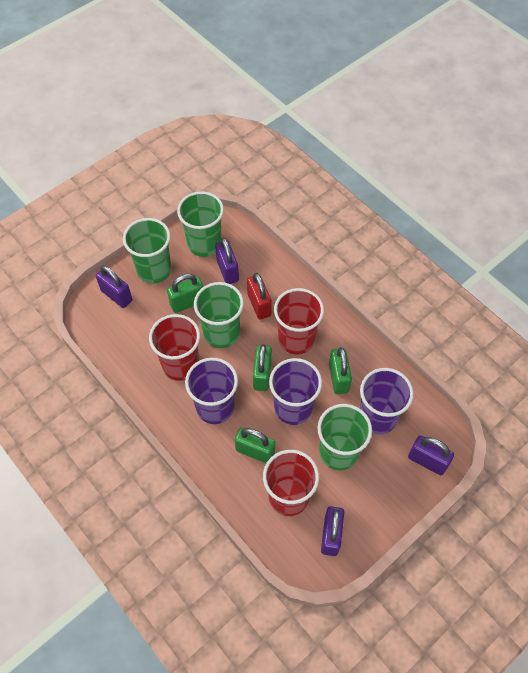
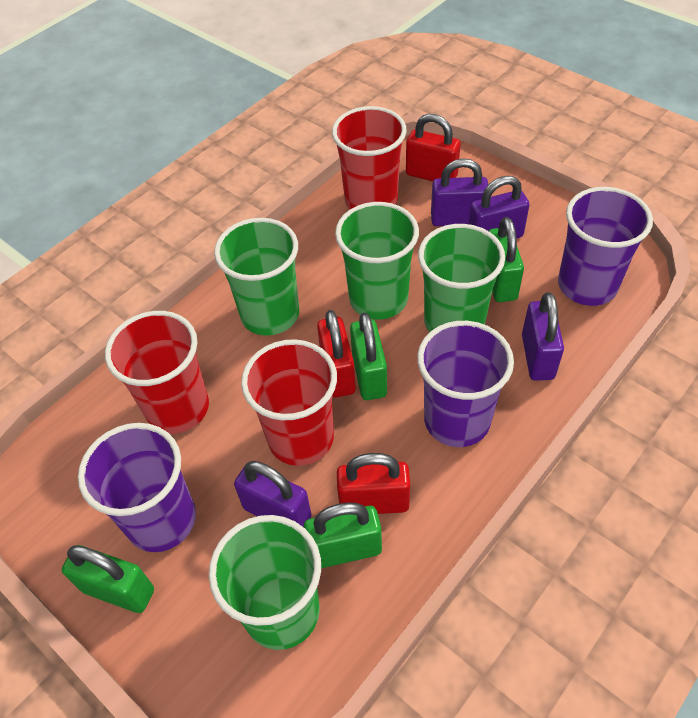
red padlock: [247,273,272,320] = 1 -> [317,310,356,398] [337,453,410,514] [406,114,461,181] = 3

